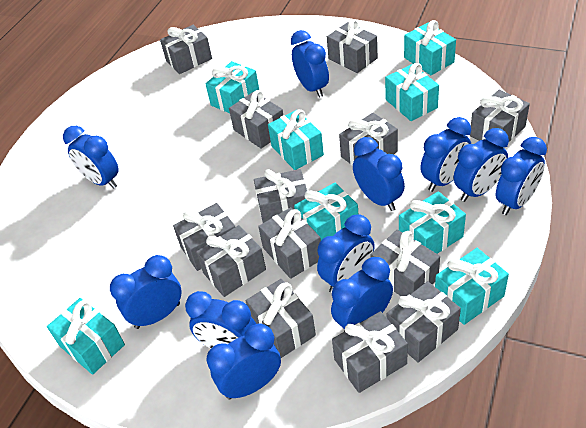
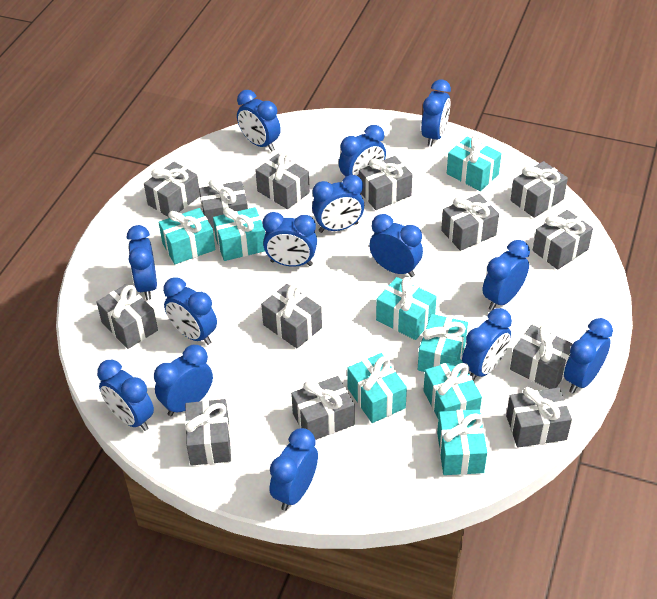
blue clock: [63,126,119,189] [110,255,182,329] [185,291,256,349] [207,324,281,400] [291,30,329,98] [317,214,375,293] [331,257,393,332] [353,137,405,211] [420,117,471,192] [454,128,509,202] [496,137,547,215] = 11 -> [97,360,154,431] [127,225,157,300] [154,345,213,416] [163,277,217,345] [237,90,281,152] [263,212,317,267] [270,428,318,511] [312,175,364,233] [339,125,386,177] [369,214,423,277] [421,80,451,147] [462,308,512,381] [483,240,530,310] [564,318,613,393] = 14

